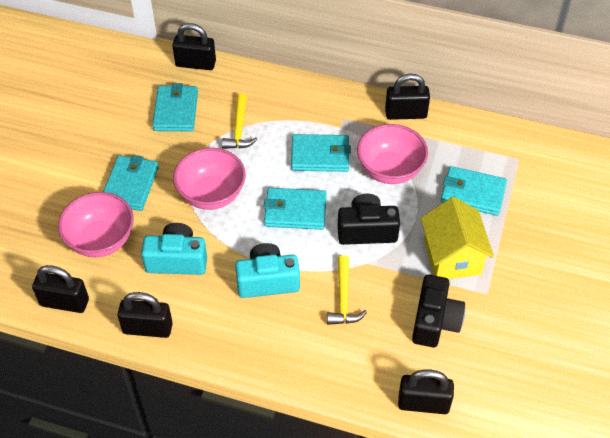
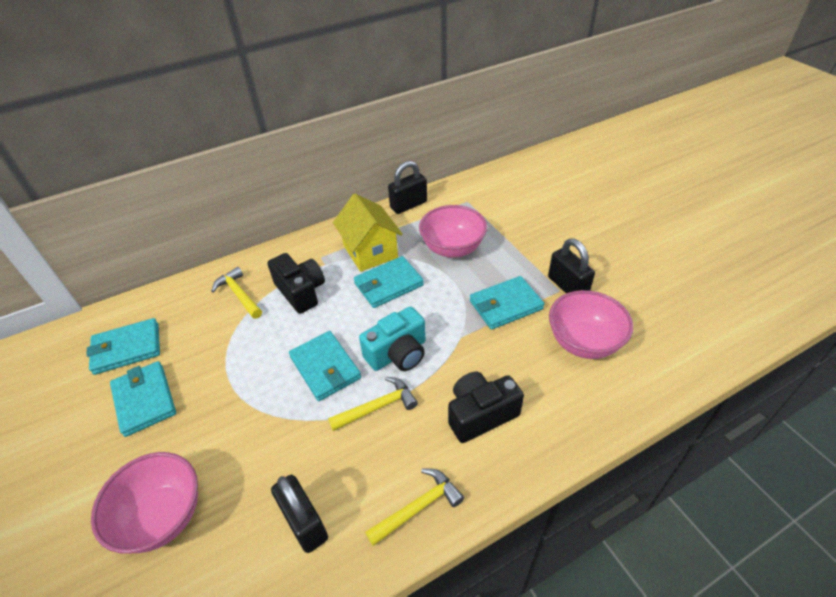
black padlock: [32,265,89,313] [117,292,173,338] [172,23,216,70] [385,74,430,120] [398,370,454,414] = 5 -> [271,475,328,553] [388,161,427,214] [548,238,595,293] = 3
turquoise camera: [141,223,207,275] [235,243,300,298] = 2 -> [359,307,426,371] = 1
yellow hammer: [222,94,258,149] [327,255,367,325] = 2 -> [211,267,262,319] [328,377,418,431] [365,468,464,546] = 3

